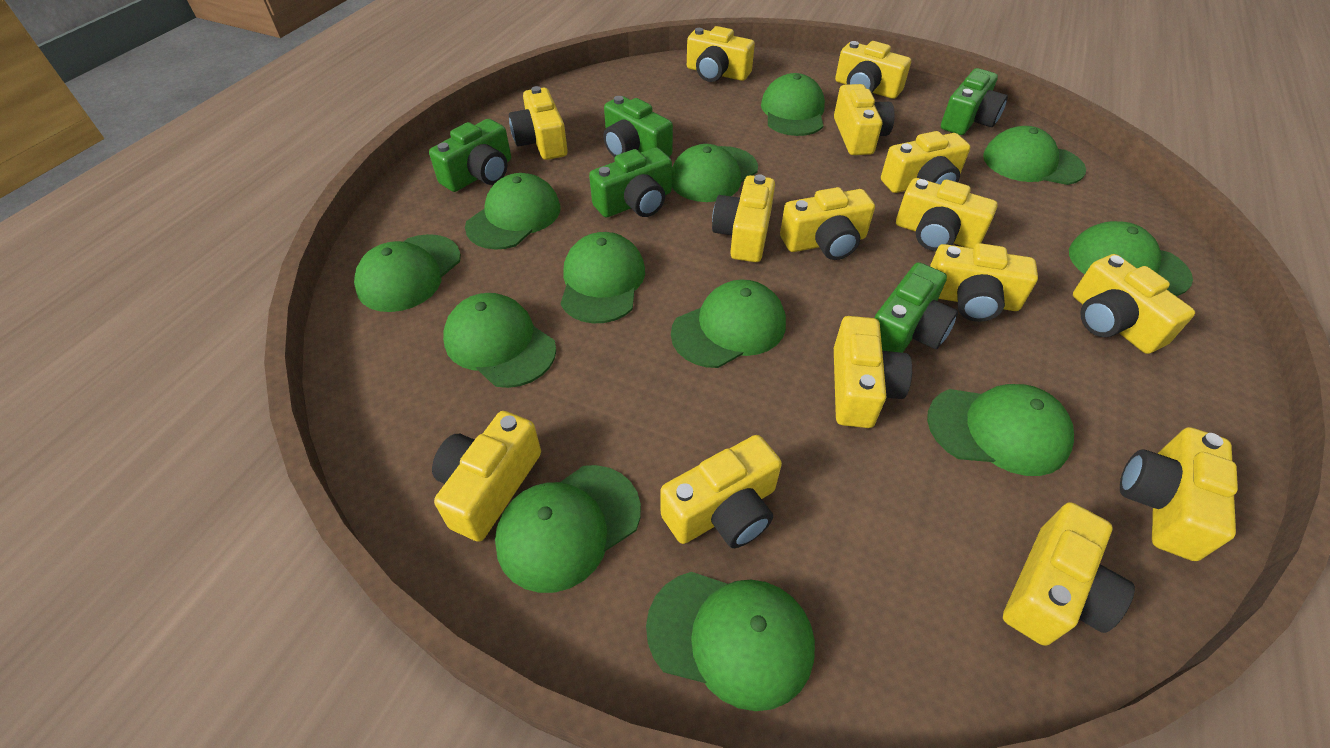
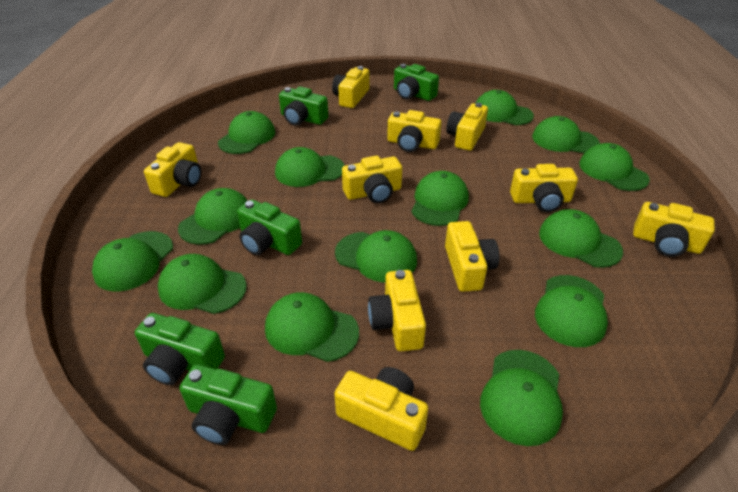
green cap: [354,234,461,312] [443,293,556,388] [465,173,560,250] [495,465,641,593] [561,232,645,323] [646,572,815,711] [671,279,786,368] [672,144,758,202] [761,73,825,136] [927,384,1074,476] [983,126,1086,185] [1069,221,1193,296] = 12 -> [92,231,173,291] [158,254,247,314] [178,188,248,245] [218,111,275,154] [265,292,359,362] [275,147,345,187] [335,230,417,282] [411,171,469,226] [475,90,534,125] [480,350,563,446] [532,116,600,153] [535,275,608,347] [539,209,623,268] [579,143,650,191] = 14
yellow camera: [432,411,541,542] [509,86,568,160] [660,435,782,548] [687,26,755,82] [712,174,775,262] [780,187,875,260] [834,84,895,155] [834,316,912,428] [835,41,911,99] [881,131,970,193] [896,178,998,251] [930,243,1038,322] [1003,502,1135,646] [1073,254,1195,354] [1120,427,1238,561] = 15 -> [144,142,201,197] [332,66,369,108] [334,367,428,451] [342,156,402,203] [368,270,426,351] [387,110,442,152] [445,221,499,292] [446,103,488,151] [510,164,578,212] [633,202,715,257] = 10

